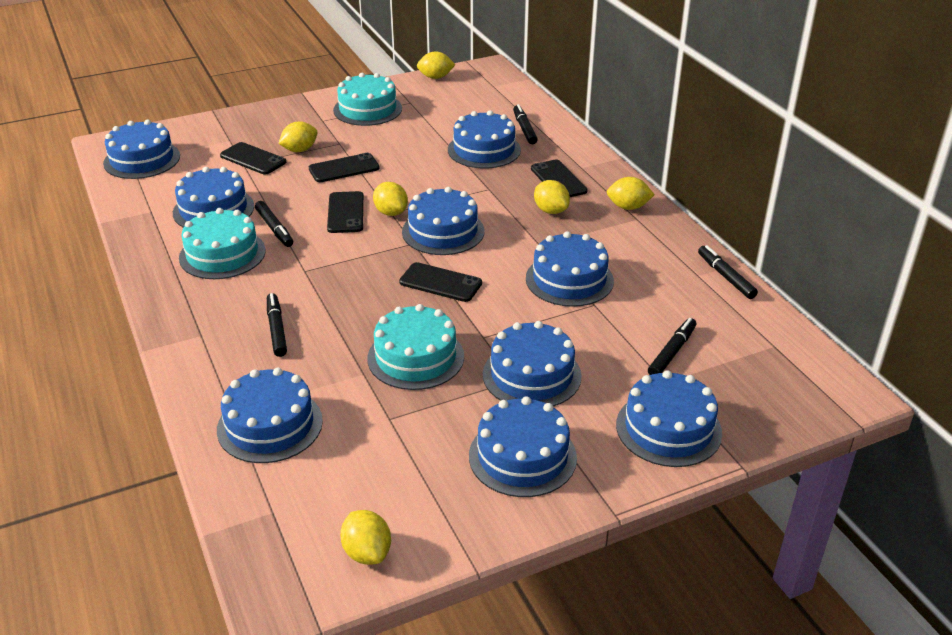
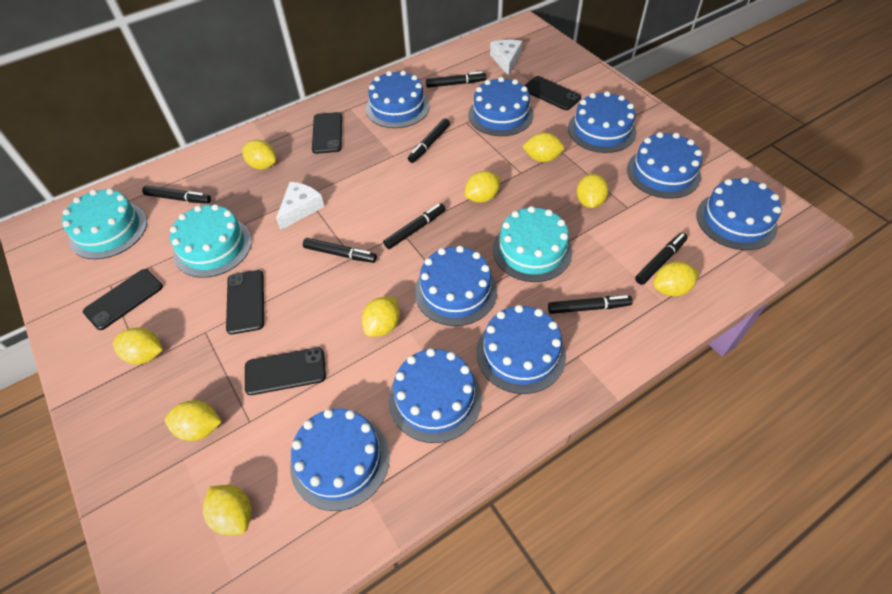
black marker: [255,201,293,247] [267,293,287,357] [513,104,538,144] [648,318,696,375] [698,245,758,299] = 5 -> [142,185,211,204] [303,238,377,263] [383,204,445,249] [408,118,450,163] [426,71,486,88] [548,295,633,314] [635,233,688,285] = 7
white cheese: none = 0 -> [276,182,325,230] [490,40,522,76] = 2
yellow lemon: [278,121,318,152] [340,510,391,565] [373,182,408,216] [417,51,456,79] [534,180,570,214] [607,177,654,210] = 6 -> [113,328,163,364] [165,400,222,441] [203,485,252,535] [242,140,276,170] [362,297,400,337] [465,171,501,203] [522,132,565,162] [577,174,609,208] [653,261,699,296] = 9

